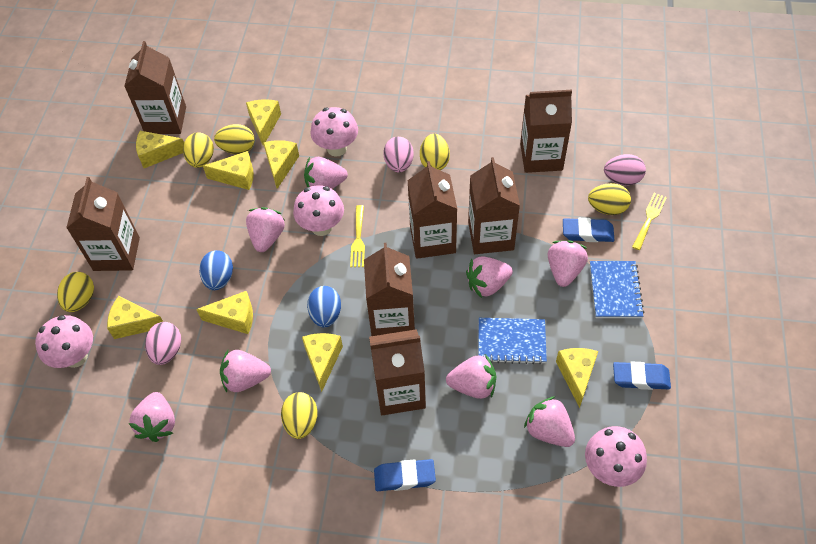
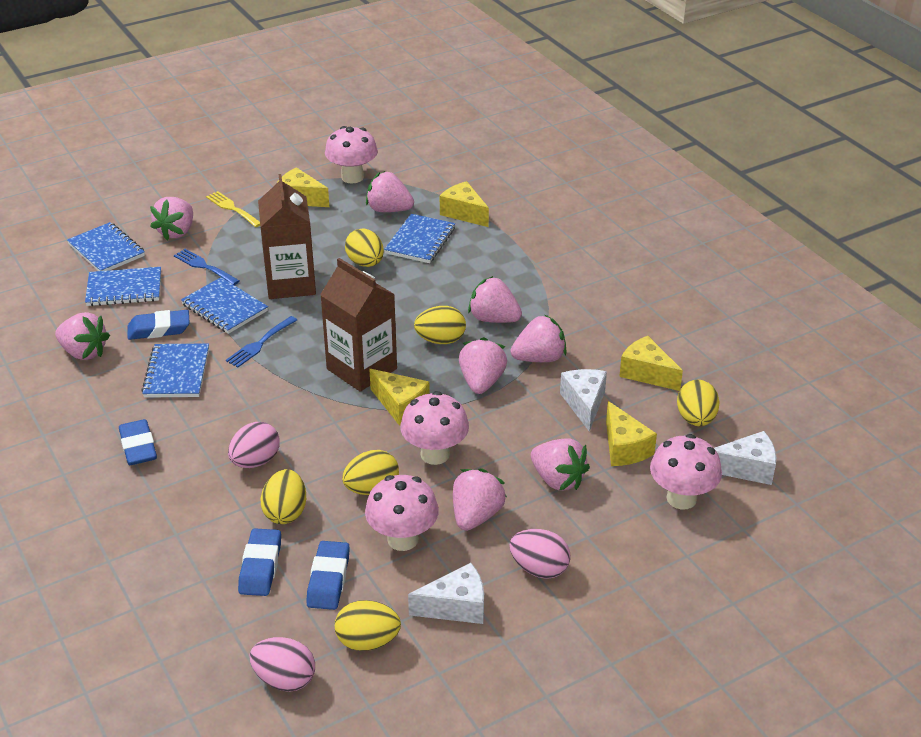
blue egg: [199,250,233,290] [307,286,341,328] = 2 -> none = 0
blue eraser: [374,459,436,491] [563,218,614,242] [613,361,671,390] = 3 -> [119,419,157,465] [128,310,190,340] [238,528,281,596] [306,541,350,610] = 4
blue fork: none = 0 -> [174,249,239,285] [226,316,297,368] = 2
blue notebook: [478,318,547,364] [590,261,644,318] = 2 -> [67,222,145,271] [85,267,161,306] [141,343,209,398] [181,277,268,334] [384,214,455,263] = 5
brown carton: [66,177,140,271] [124,41,186,134] [364,243,415,336] [369,329,426,415] [407,161,457,259] [468,157,520,254] [520,90,572,173] = 7 -> [258,174,316,299] [320,258,397,392] = 2
white cheese: none = 0 -> [408,563,484,624] [560,369,607,432] [714,431,776,485] = 3
yellow cheese: [107,296,163,339] [136,131,184,168] [196,291,253,334] [203,151,254,190] [246,99,281,146] [263,140,299,189] [302,333,343,392] [556,348,598,408] = 8 -> [277,167,329,207] [369,369,430,426] [440,181,489,227] [606,401,657,466] [619,336,683,391] = 5
yellow fork: [350,205,365,267] [632,193,667,250] = 2 -> [206,191,260,227] = 1

